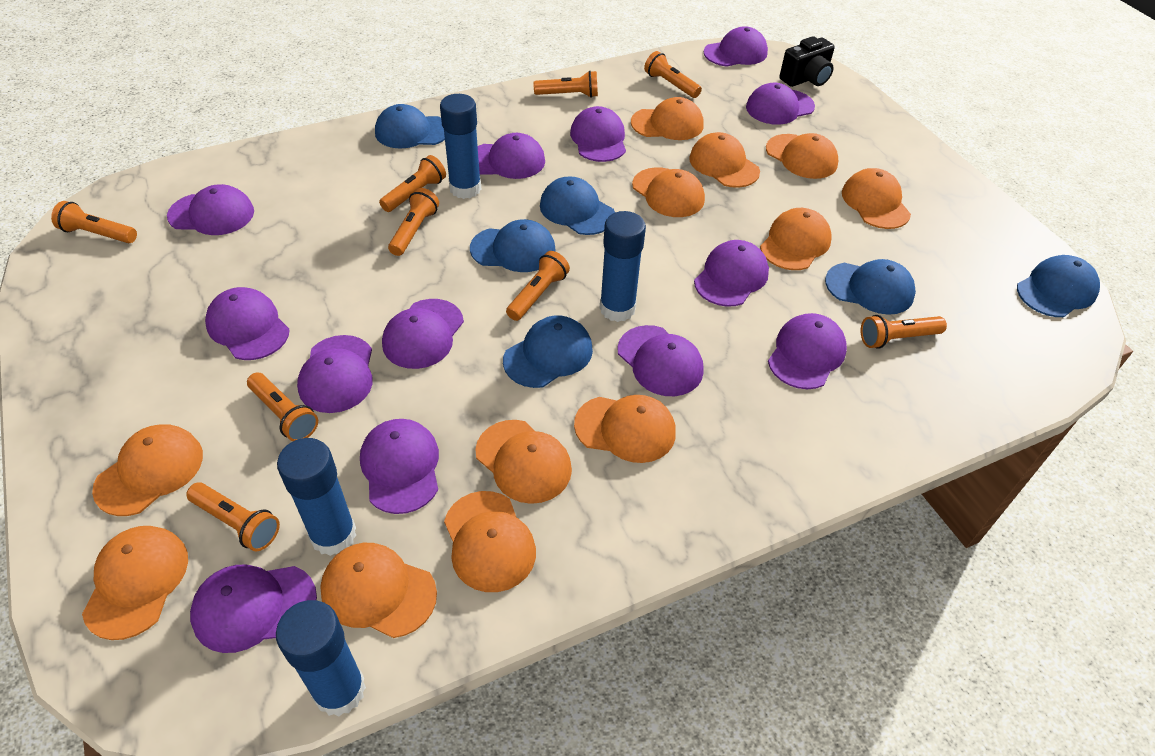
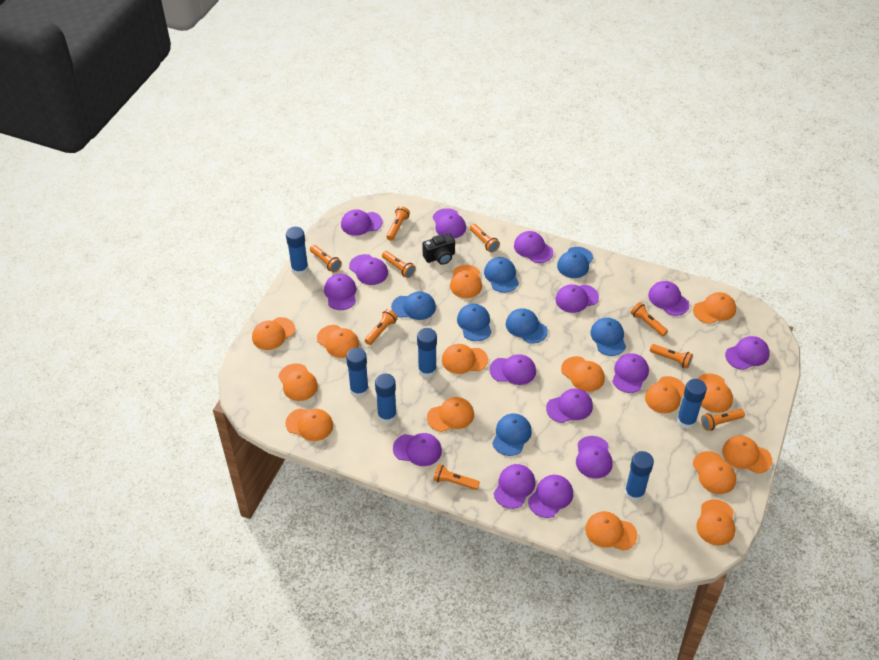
blue cap: [375,104,445,149] [470,219,556,272] [503,315,593,388] [540,176,615,235] [825,259,916,315] [1017,255,1100,317] = 6 -> [391,291,436,320] [457,304,492,341] [484,257,519,293] [492,414,532,456] [506,308,548,344] [557,247,593,278] [590,318,626,356] = 7
blue glue stick: [276,600,366,716] [277,438,356,556] [440,94,481,199] [600,211,646,322] = 4 -> [286,227,309,276] [346,348,369,398] [375,373,397,424] [417,328,437,378] [625,451,654,502] [677,379,707,429] = 6
orange cap: [82,526,188,640] [92,424,203,516] [320,543,437,638] [444,491,536,592] [475,420,572,504] [574,395,676,463] [631,97,704,140] [632,167,705,217] [689,132,760,188] [760,208,832,270] [766,133,838,179] [842,168,911,229] = 12 -> [252,317,295,350] [278,363,318,401] [286,408,333,441] [317,325,359,358] [427,397,474,432] [442,344,488,374] [450,265,482,298] [561,356,605,392] [585,511,637,551] [645,376,685,413] [693,292,736,324] [693,451,736,494] [696,499,735,546] [697,373,733,413] [722,435,772,474] = 15
purple cap: [167,184,254,235] [190,565,317,653] [205,287,290,360] [297,335,373,413] [360,419,439,514] [382,299,464,369] [478,133,545,179] [570,106,626,162] [617,325,704,396] [694,240,769,306] [704,26,768,67] [746,83,815,125] [768,313,847,389] = 13 -> [324,274,356,310] [341,209,383,236] [349,254,388,285] [393,433,442,466] [433,208,466,238] [489,354,536,385] [494,464,535,509] [514,231,553,263] [528,475,573,518] [546,389,593,423] [556,284,599,313] [576,436,613,479] [612,353,649,393] [648,281,690,316] [725,336,770,370] = 15

